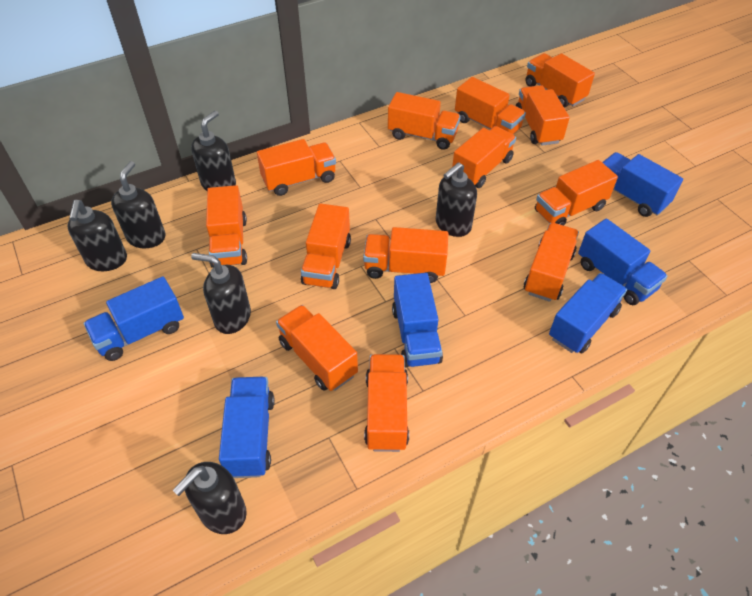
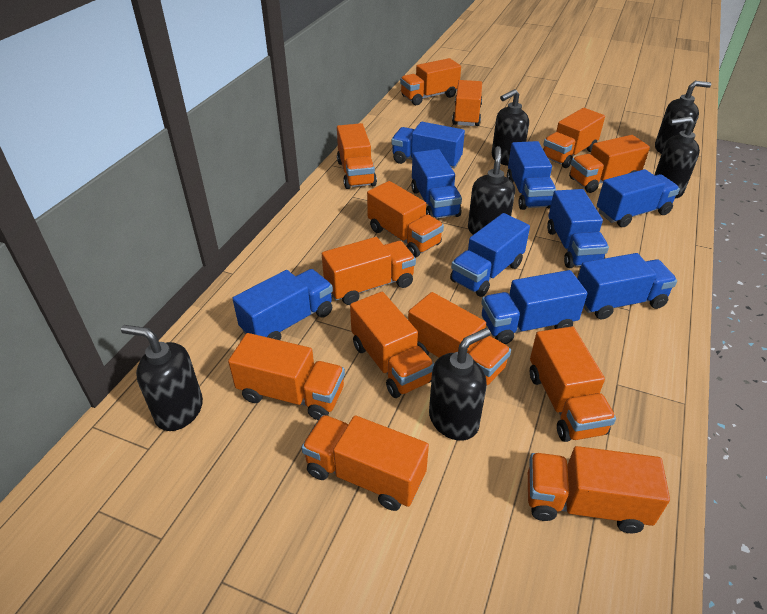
blue truck: [83,276,184,361] [219,377,275,478] [392,273,443,367] [549,273,627,353] [578,218,668,305] [602,152,683,217] = 6 -> [232,269,333,340] [391,122,465,169] [411,149,462,219] [450,213,530,297] [481,270,588,344] [507,141,556,210] [547,189,609,268] [578,253,677,319] [597,169,680,227] = 9

